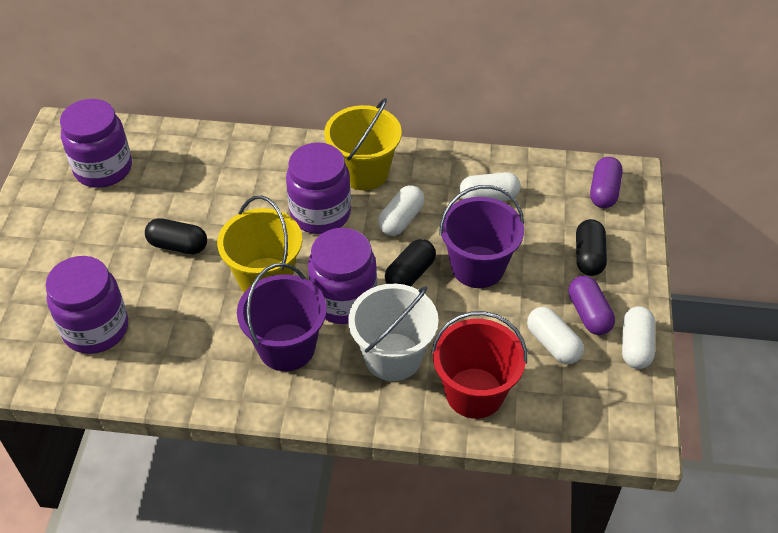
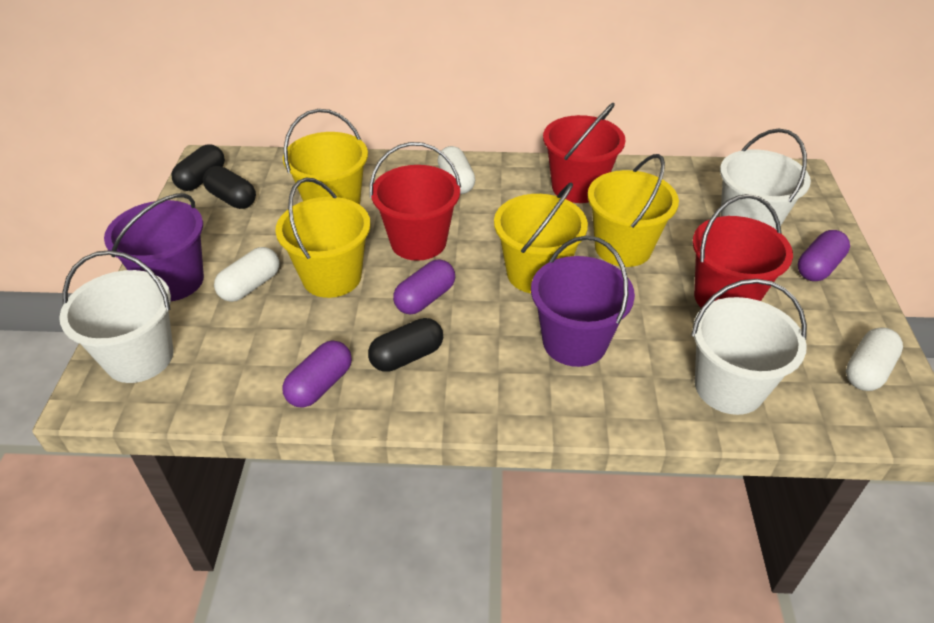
purple capsule: [569,276,615,335] [590,157,622,208] = 2 -> [282,341,352,408] [393,260,455,314] [798,230,850,281] = 3
purple jar: [45,256,128,354] [60,99,132,188] [286,143,351,234] [308,228,377,324] = 4 -> none = 0
red bucket: [431,311,527,419] = 1 -> [369,142,461,261] [543,103,626,203] [692,194,793,308] = 3
white bucket: [348,284,439,381] = 1 -> [59,250,173,383] [691,279,807,415] [720,129,811,230] = 3
white capsule: [378,185,425,236] [459,172,521,201] [527,307,584,364] [622,306,655,369] = 4 -> [214,247,280,302] [438,146,475,194] [846,327,903,391] = 3
yellow bucket: [217,196,302,293] [324,98,402,190] = 2 -> [275,178,371,298] [283,109,368,205] [494,182,588,293] [587,154,679,267] = 4

